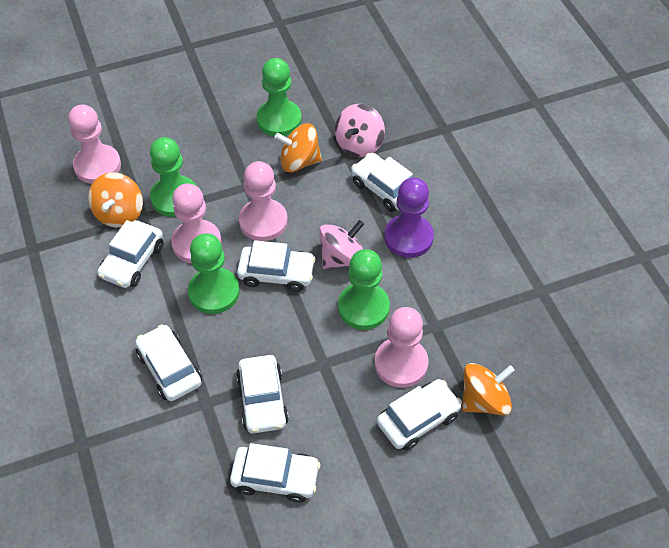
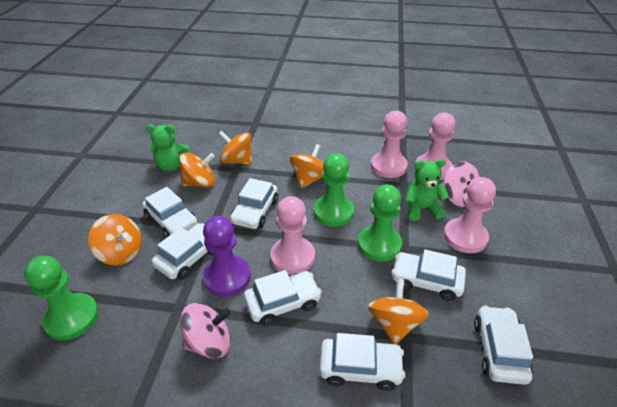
green pawn: [150,137,196,217] [188,234,240,314] [257,58,302,136] [338,249,390,330] = 4 -> [24,256,99,341] [314,153,354,227] [358,184,402,262] = 3
green teddy bear: none = 0 -> [146,125,190,171] [405,159,449,221] = 2
orange spinning top: [88,172,143,228] [275,123,322,172] [462,363,515,415] = 3 -> [88,214,142,265] [179,153,215,187] [219,131,252,165] [290,144,324,188] [368,279,429,344] = 5

